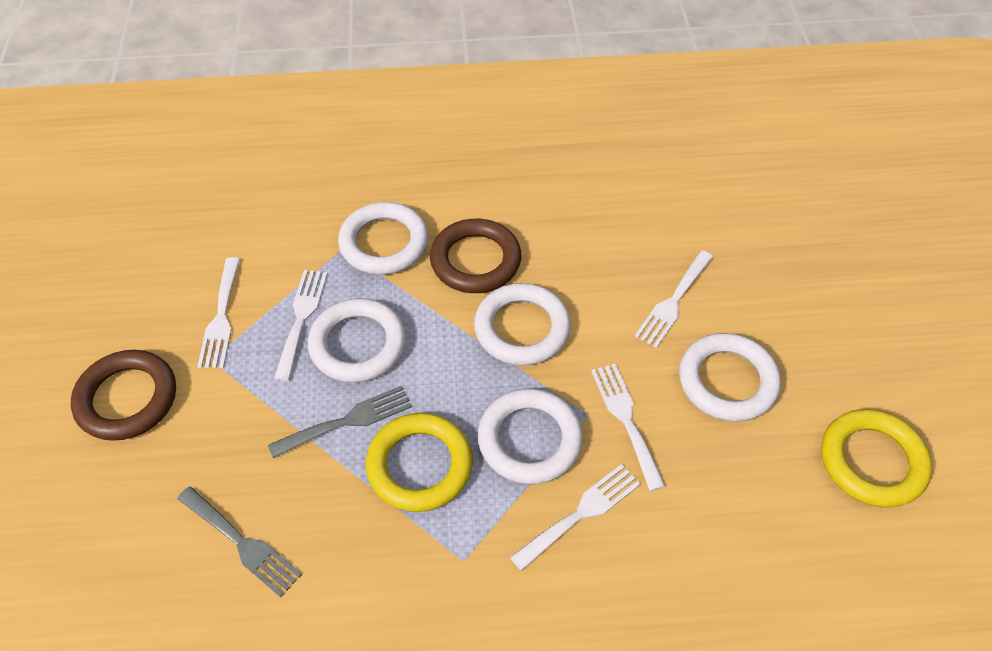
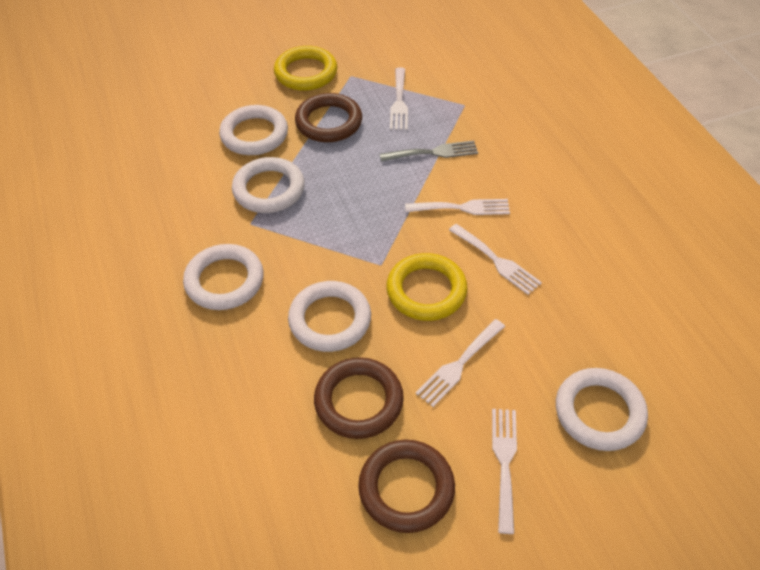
brown ring: [71,350,176,441] [430,219,521,293] = 2 -> [295,93,362,142] [314,357,404,439] [358,439,455,533] = 3
grey fork: [177,486,302,597] [268,386,412,458] = 2 -> [380,140,478,162] = 1

